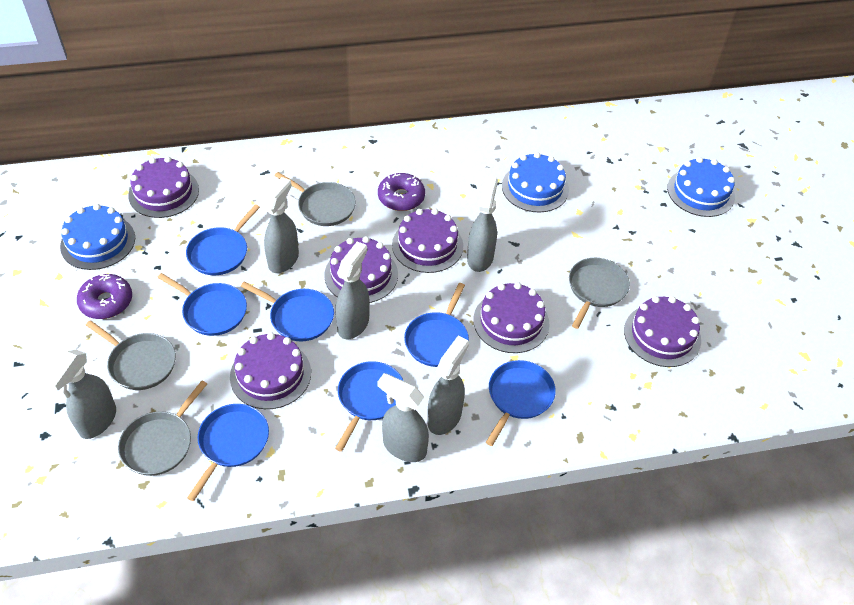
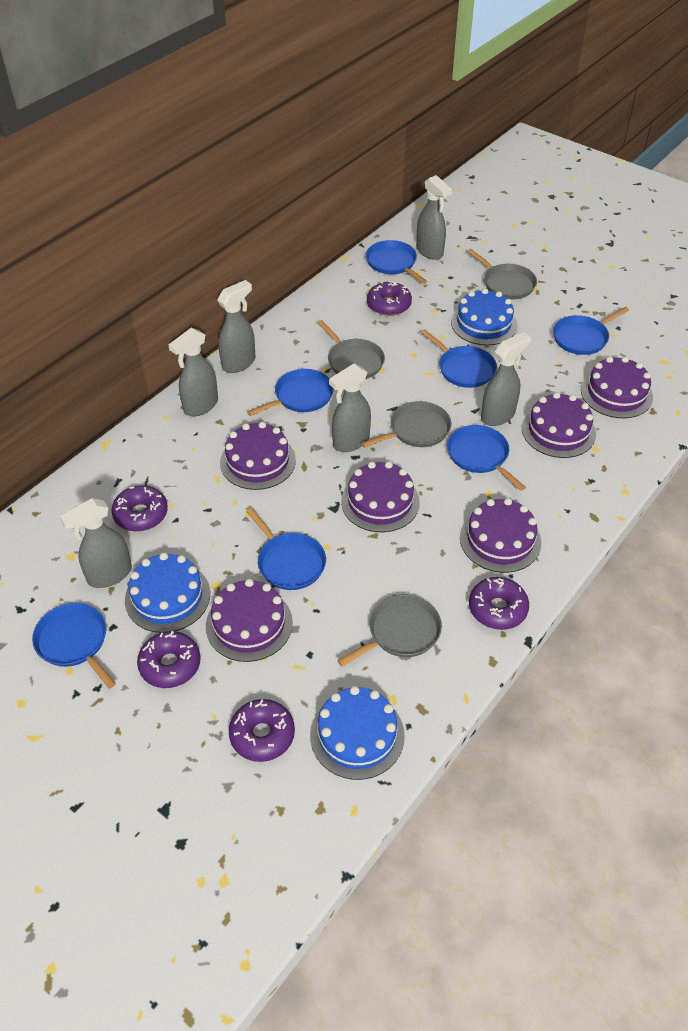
purple donut: [77,274,132,319] [378,172,425,211] = 2 -> [111,485,168,532] [137,631,201,688] [229,699,295,762] [367,281,412,316] [469,577,529,630] = 5

